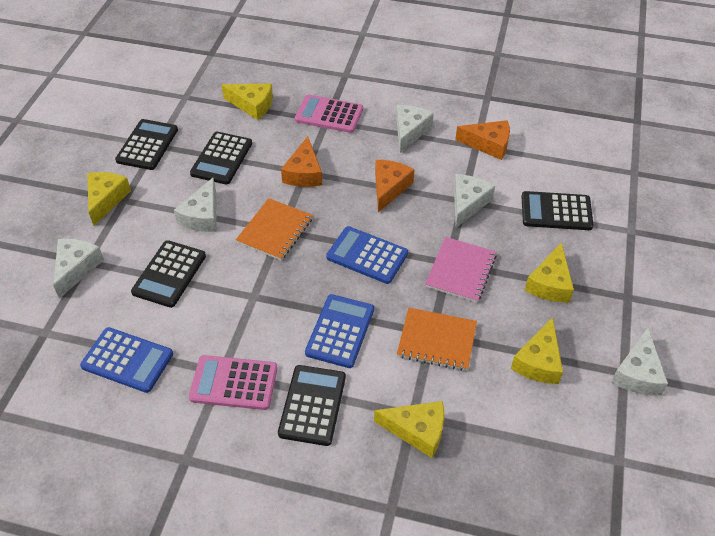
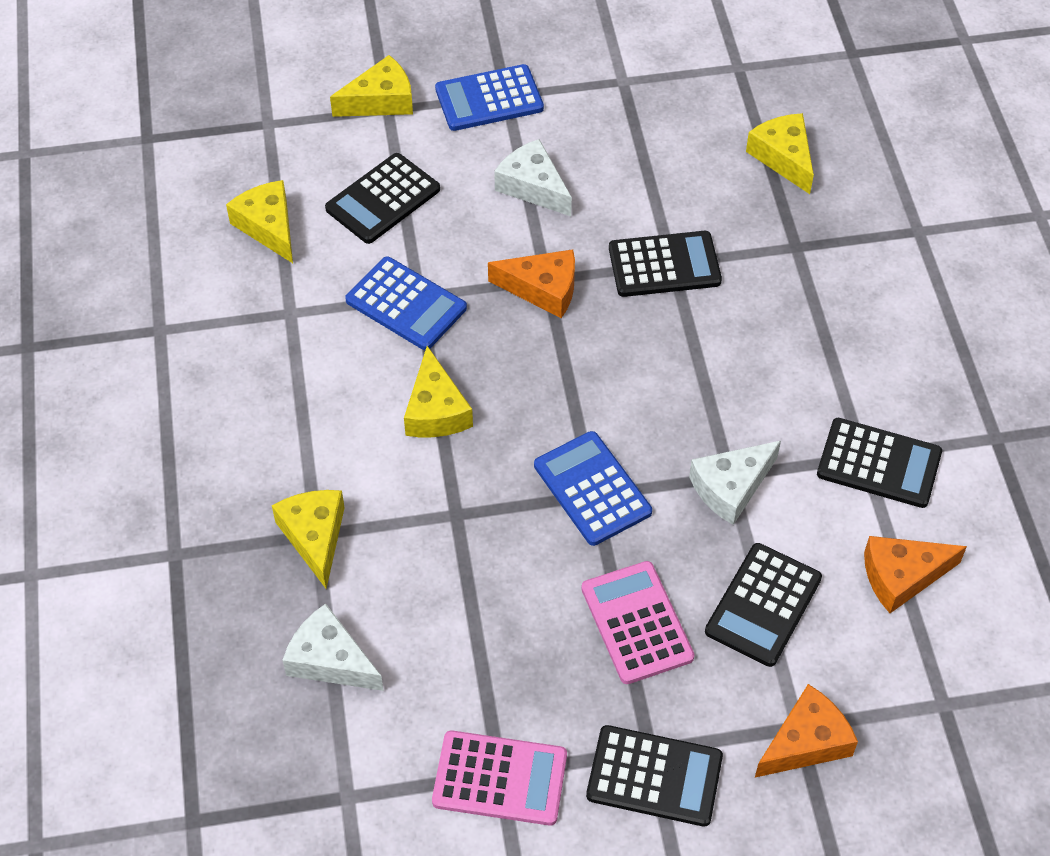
orange notebook: [236,198,313,260] [397,308,477,371] = 2 -> none = 0
pink notebook: [425,237,497,303] = 1 -> none = 0
white cheese: [53,239,104,298] [174,178,217,232] [396,105,434,153] [454,174,495,228] [611,328,668,395] = 5 -> [283,604,384,691] [494,139,572,216] [689,441,781,525] = 3

